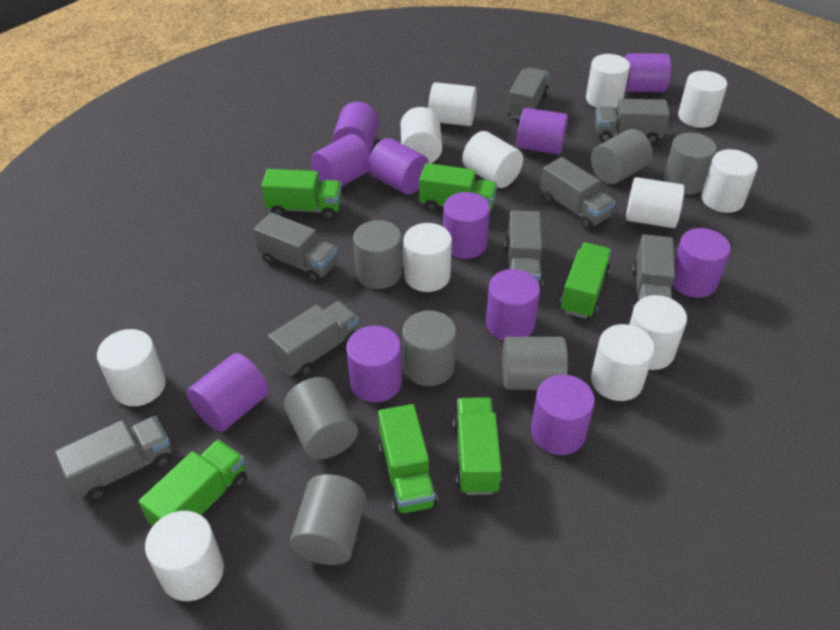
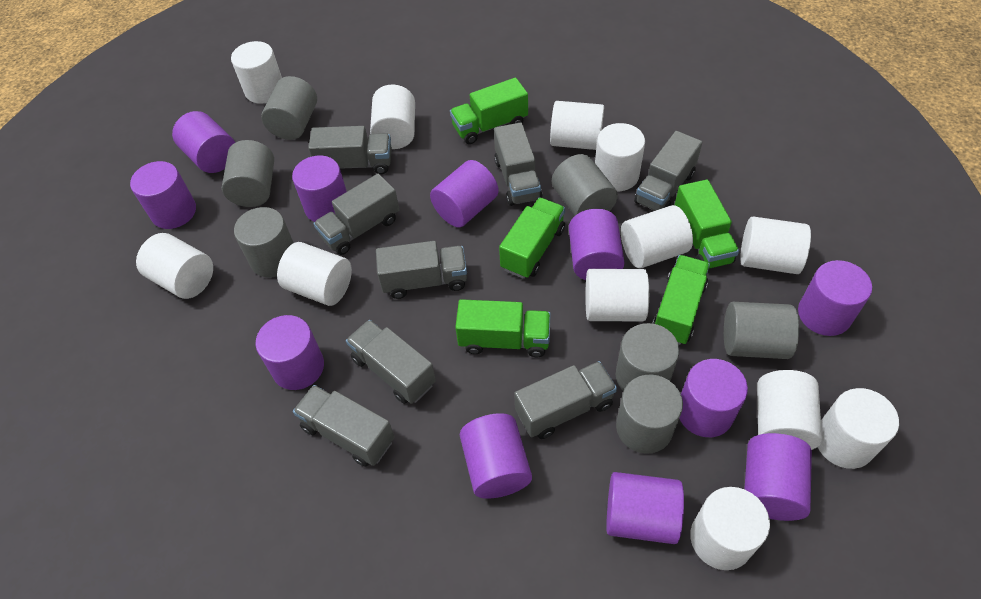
green truck: [138,439,247,526] [261,169,342,220] [378,404,437,514] [419,163,497,212] [453,397,502,495] [560,243,611,319] = 6 -> [450,78,528,144] [455,299,551,357] [499,197,565,279] [652,255,710,345] [675,179,739,269] = 5

